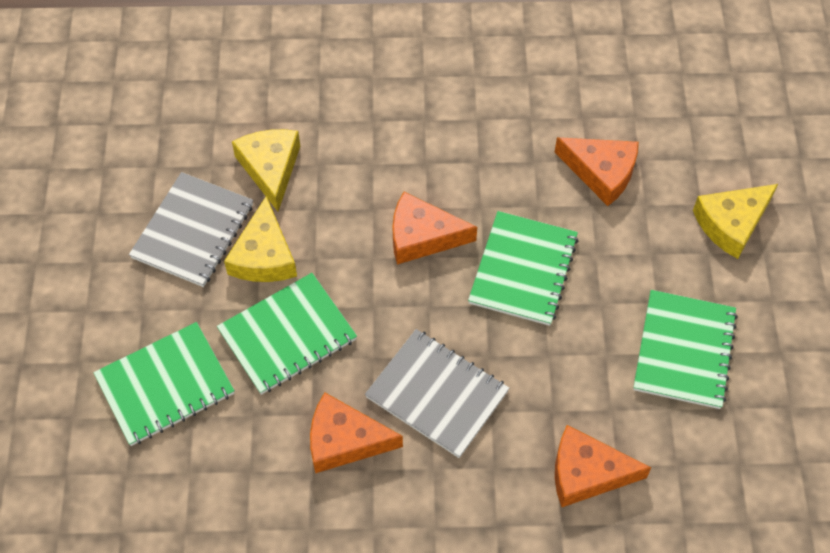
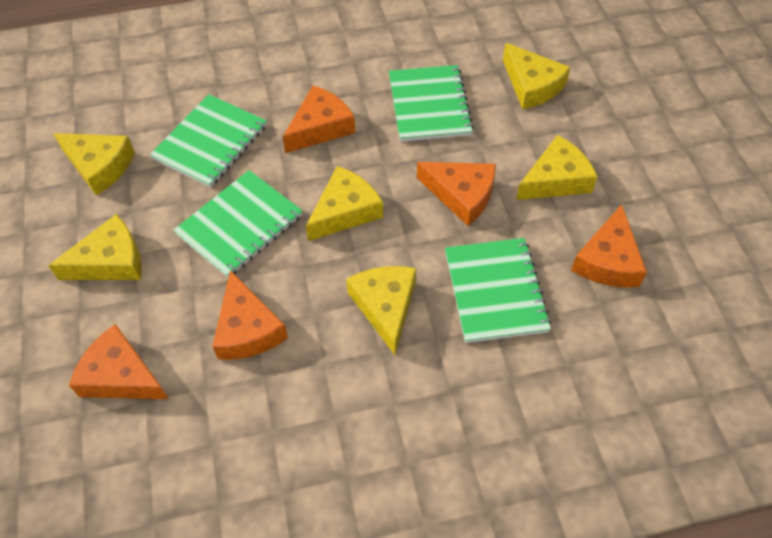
grey notebook: [129,172,253,287] [365,329,509,458] = 2 -> none = 0
orange cheese: [310,392,403,473] [392,192,477,265] [554,137,639,206] [555,425,651,507] = 4 -> [69,324,169,399] [212,270,288,360] [283,85,355,153] [417,162,496,226] [571,204,647,288] = 5
yellow cheese: [224,196,297,282] [232,129,300,211] [693,184,778,259] = 3 -> [48,214,142,280] [53,133,135,195] [306,166,383,241] [346,266,416,355] [503,43,571,109] [516,135,597,200] = 6

